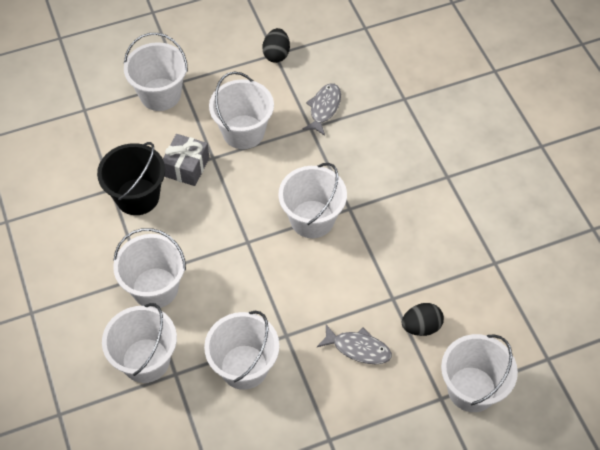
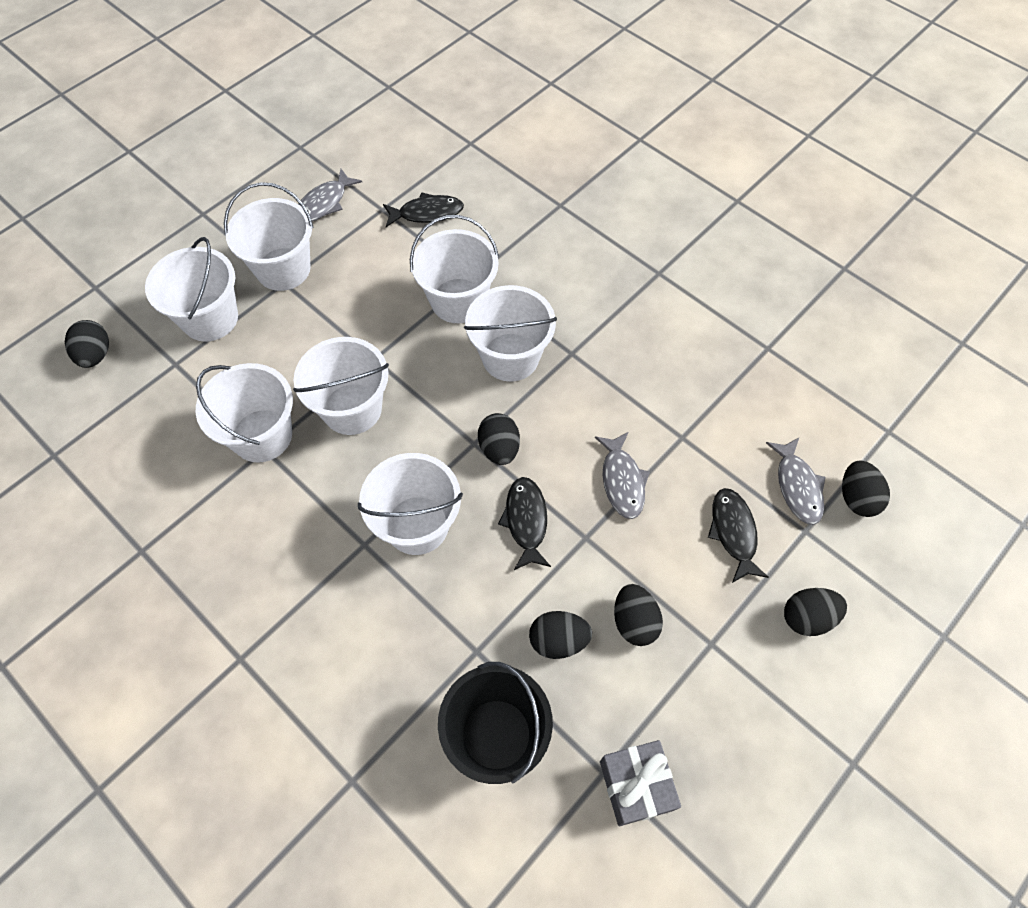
black egg: [262,28,290,63] [402,303,444,336] = 2 -> [65,320,109,368] [478,413,520,465] [529,611,592,659] [614,584,663,646] [784,588,847,636] [842,460,890,517] = 6
black fish: none = 0 -> [383,192,464,227] [498,477,551,570] [708,488,769,583] = 3
grey fish: [302,83,341,136] [317,324,392,364] = 2 -> [298,169,362,221] [595,432,650,519] [766,438,826,525] = 3

